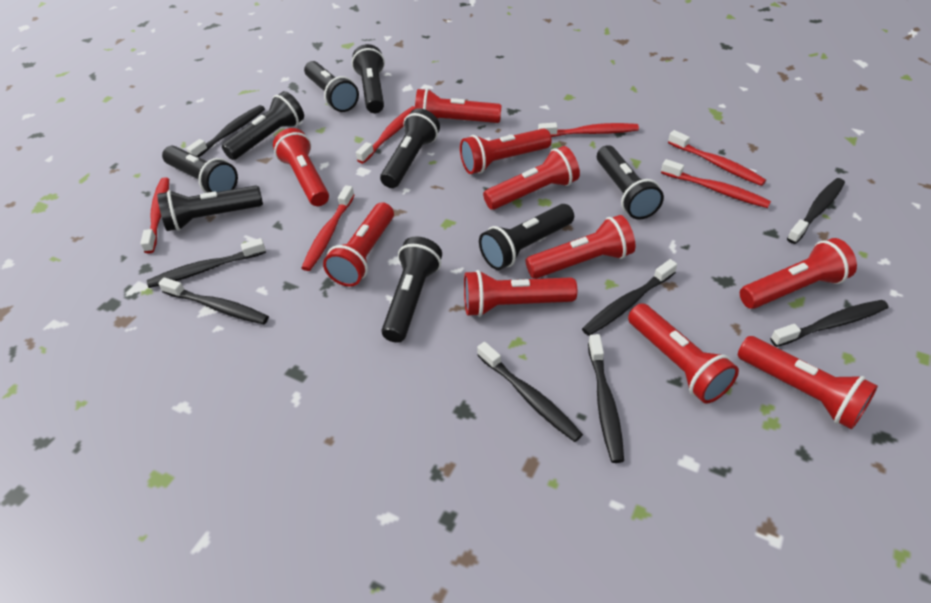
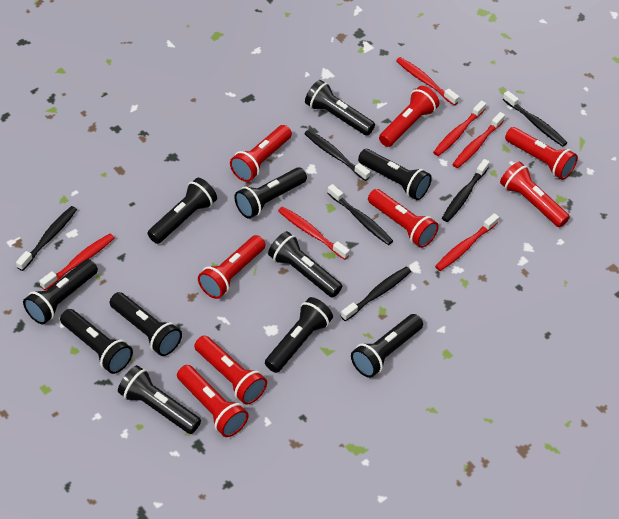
black flashlight: [157,186,263,231] [162,146,238,193] [222,91,304,160] [304,61,359,112] [352,44,385,113] [380,108,440,188] [381,236,442,343] [479,204,574,270] [597,145,664,220] = 9 -> [23,259,98,325] [60,309,133,374] [110,292,182,356] [118,365,201,434] [147,178,217,244] [234,167,307,219] [265,297,333,373] [268,231,342,298] [305,80,375,136] [351,314,423,378] [358,149,432,200] = 11
black toothbrush: [147,238,266,288] [158,278,269,324] [186,105,265,157] [477,342,583,442] [582,259,677,336] [588,334,624,463] [770,300,888,347] [787,178,845,244] = 8 -> [16,206,77,271] [304,130,370,181] [327,184,393,245] [341,267,411,321] [442,159,490,222] [503,91,567,147] = 6
red flashlight: [273,128,329,206] [323,202,394,287] [415,88,502,123] [460,129,552,174] [464,270,577,317] [483,146,580,210] [526,215,635,279] [628,303,739,404] [738,336,878,429] [740,238,857,309] = 10 -> [177,365,249,437] [194,336,267,405] [198,235,266,299] [230,125,292,182] [368,189,439,248] [379,86,439,147] [500,162,570,227] [505,127,578,180] = 8

